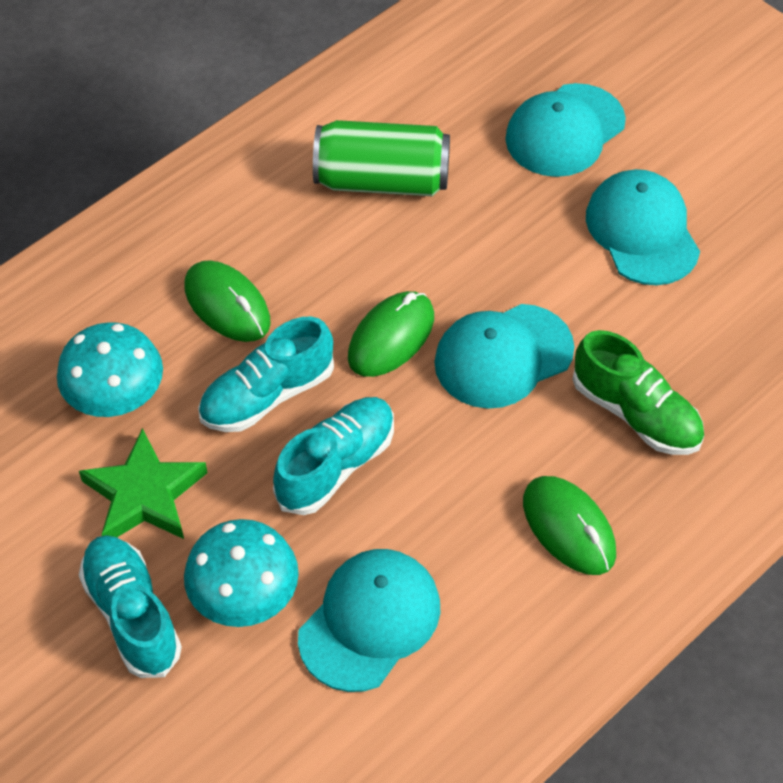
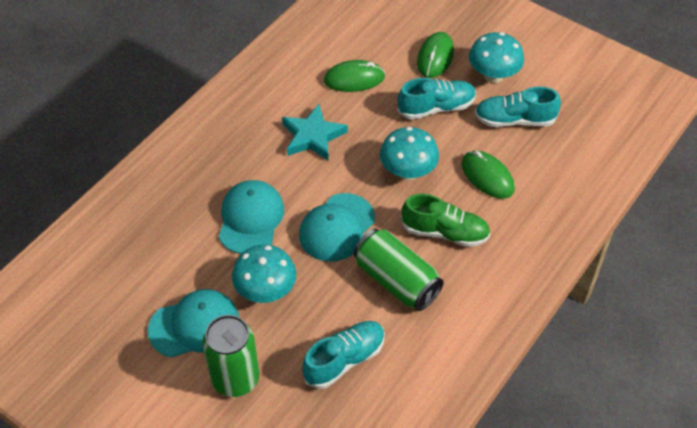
green can: [313,120,450,196] = 1 -> [203,315,259,397] [354,229,444,311] = 2
green star: [79,428,208,539] = 1 -> none = 0
turquoise cap: [298,549,440,692] [434,304,574,409] [505,83,626,177] [586,169,700,285] = 4 -> [148,289,239,357] [219,180,284,254] [299,193,375,262] = 3
turquoise mushroom: [57,322,163,417] [184,519,299,627] = 2 -> [232,245,296,303] [380,127,439,180] [469,32,524,83] = 3
turquoise star: none = 0 -> [282,104,348,161] = 1

